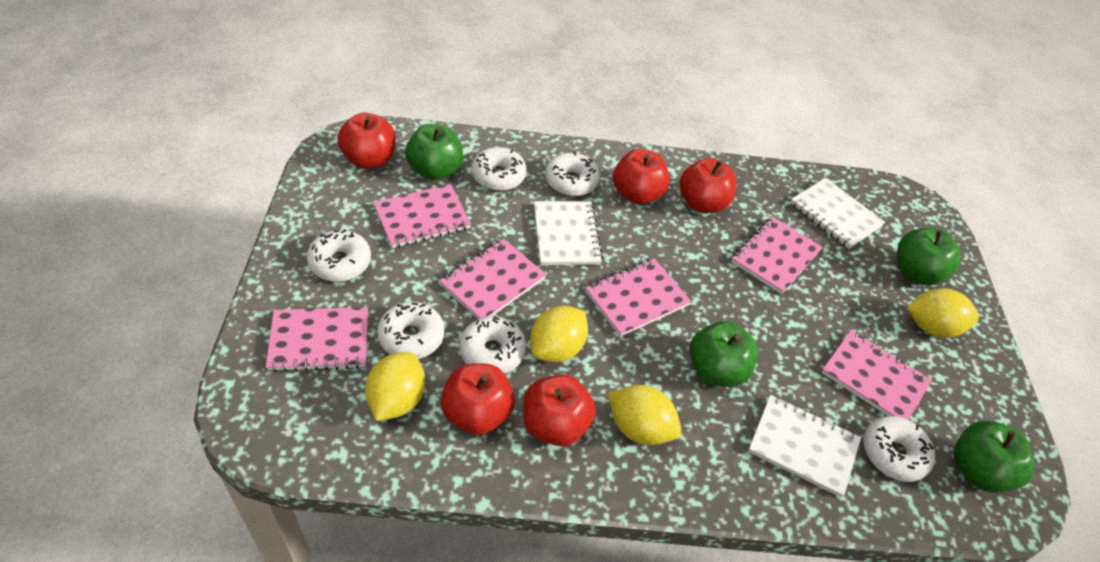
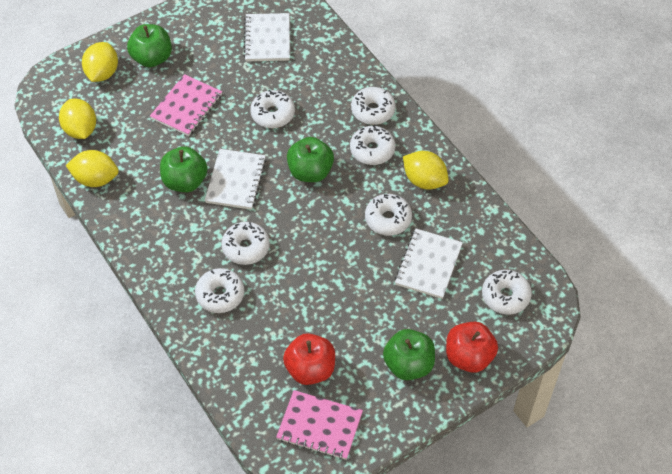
pink notebook: [266,307,368,372] [373,184,471,248] [439,239,546,319] [586,258,691,337] [731,217,823,294] [821,330,932,420] = 6 -> [150,74,222,136] [276,390,363,460] = 2
red apple: [338,112,396,169] [441,363,515,435] [523,374,596,446] [613,149,670,204] [679,158,736,213] = 5 -> [283,333,335,385] [446,322,498,373] = 2
white donut: [307,229,371,282] [377,302,445,359] [459,316,526,374] [471,147,526,191] [545,152,600,196] [863,416,935,482] = 6 -> [195,268,244,313] [221,222,270,265] [250,90,295,128] [350,125,395,165] [351,87,396,125] [365,194,412,236] [482,270,532,314] = 7

